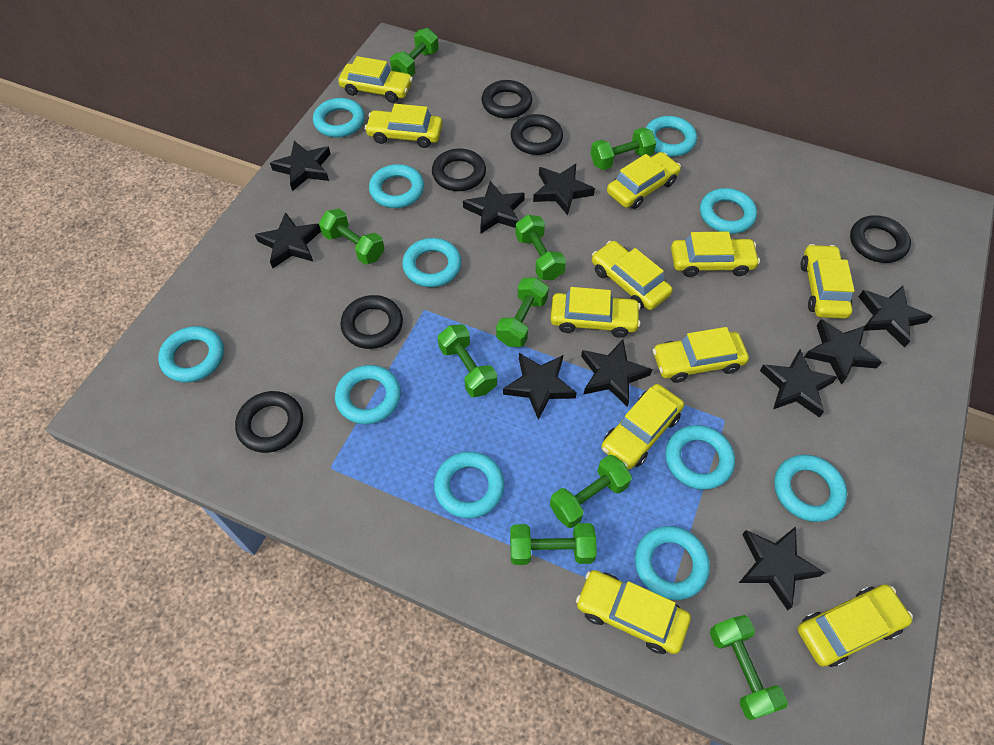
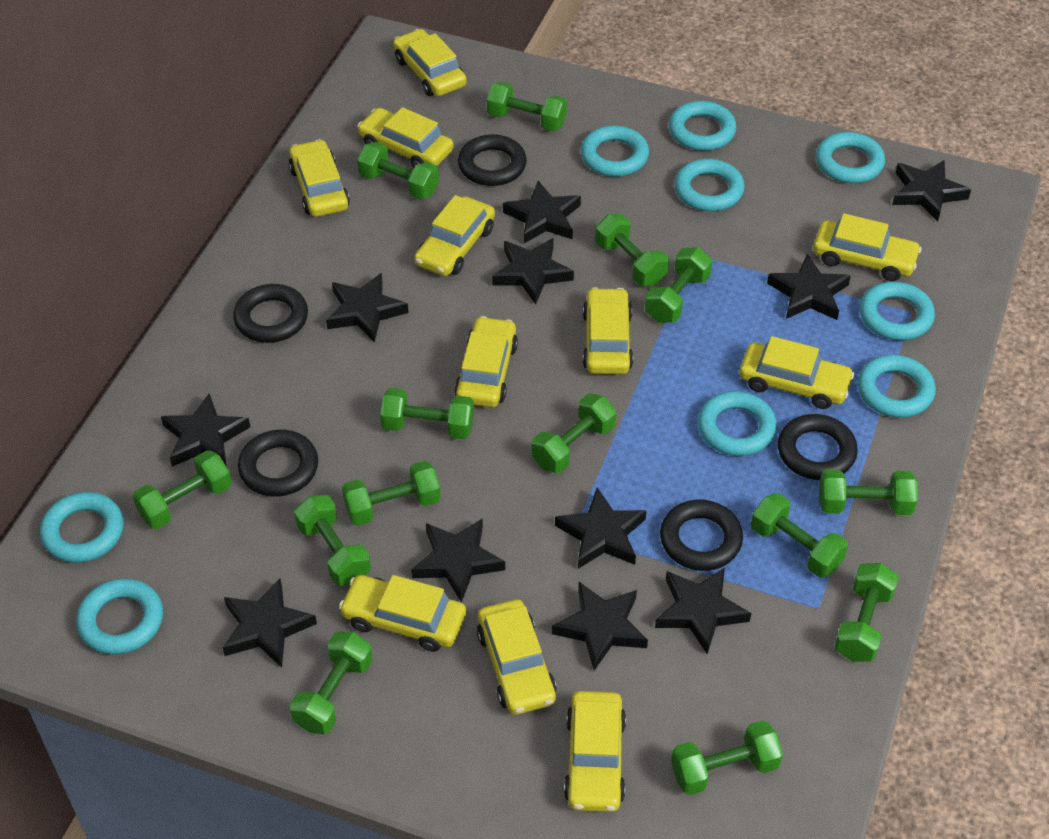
black ring: [235,391,303,453] [340,295,403,349] [432,149,486,191] [481,80,532,118] [511,114,563,155] [850,215,911,263] = 6 -> [233,284,308,343] [238,430,318,497] [458,134,527,186] [660,500,743,571] [778,414,858,480] = 5
black star: [255,212,321,268] [270,141,331,191] [463,181,525,234] [503,353,577,420] [533,164,595,215] [581,339,652,407] [739,526,825,610] [760,349,837,418] [804,319,882,385] [858,286,932,348] = 10 -> [161,394,250,467] [223,579,317,668] [326,273,408,343] [411,518,505,603] [492,238,574,304] [503,181,581,243] [552,582,648,671] [555,487,647,569] [655,568,751,655] [767,254,851,320] [892,160,971,222] = 11
green dumbbell: [319,209,385,265] [390,28,439,77] [438,324,497,397] [496,277,549,347] [510,523,597,565] [515,215,566,280] [550,455,632,528] [591,127,656,170] [710,615,788,720] = 9 -> [133,450,232,529] [290,632,373,734] [294,495,371,586] [342,461,441,526] [357,142,439,200] [380,388,474,439] [487,82,567,132] [532,393,616,473] [595,214,669,286] [645,247,712,323] [671,720,783,795] [751,493,848,578] [819,469,918,515] [834,563,899,662] = 14
turquoise ring: [158,326,224,382] [313,98,365,138] [335,365,401,425] [369,164,424,208] [402,238,461,287] [434,451,504,518] [635,526,710,600] [646,116,697,157] [665,425,735,490] [700,188,757,234] [774,455,847,522] = 11 -> [40,492,124,563] [76,579,163,655] [581,125,649,177] [669,101,737,151] [675,159,745,211] [698,391,777,456] [816,132,885,183] [858,355,936,417] [860,282,935,340] = 9

